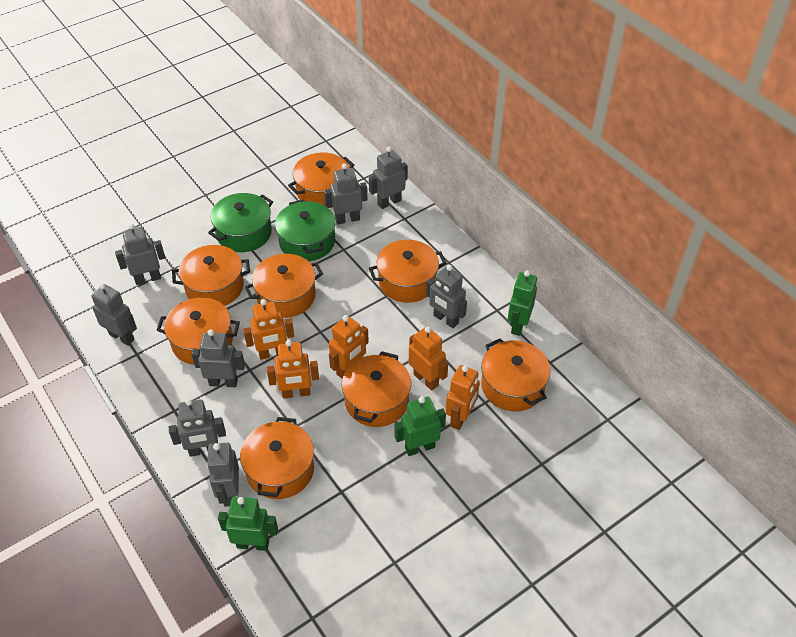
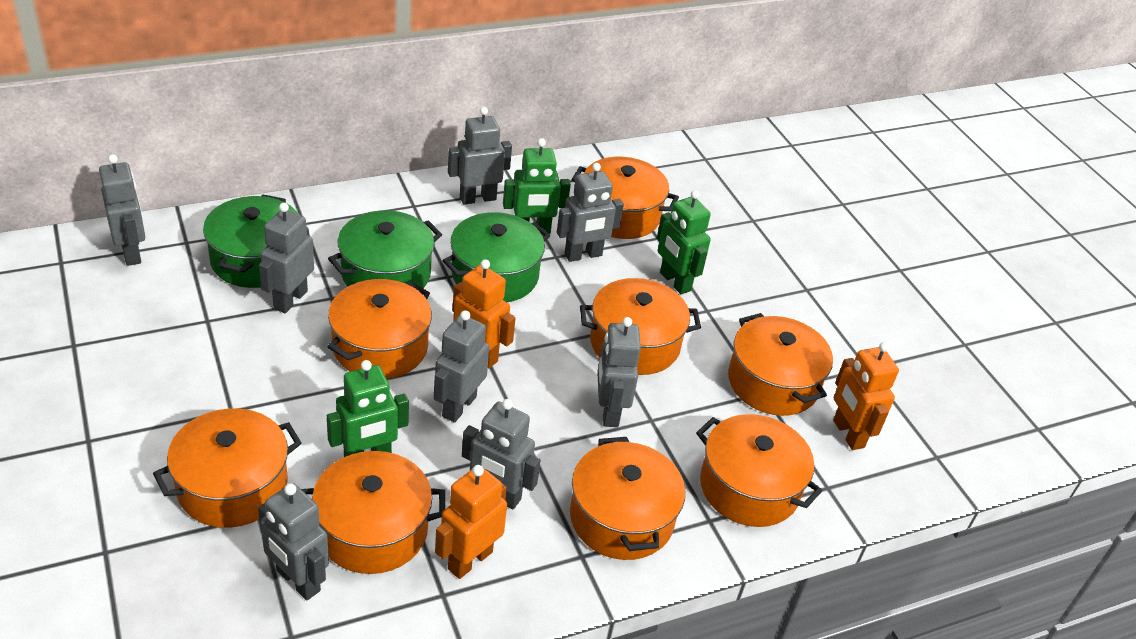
green pot: [208,193,273,252] [275,199,335,261] = 2 -> [203,194,298,288] [328,210,442,288] [443,212,550,302] = 3
orange robot: [243,299,294,360] [267,340,319,399] [329,315,369,378] [409,327,448,391] [445,365,480,430] = 5 -> [435,465,507,579] [453,259,516,368] [833,342,899,450] = 3

